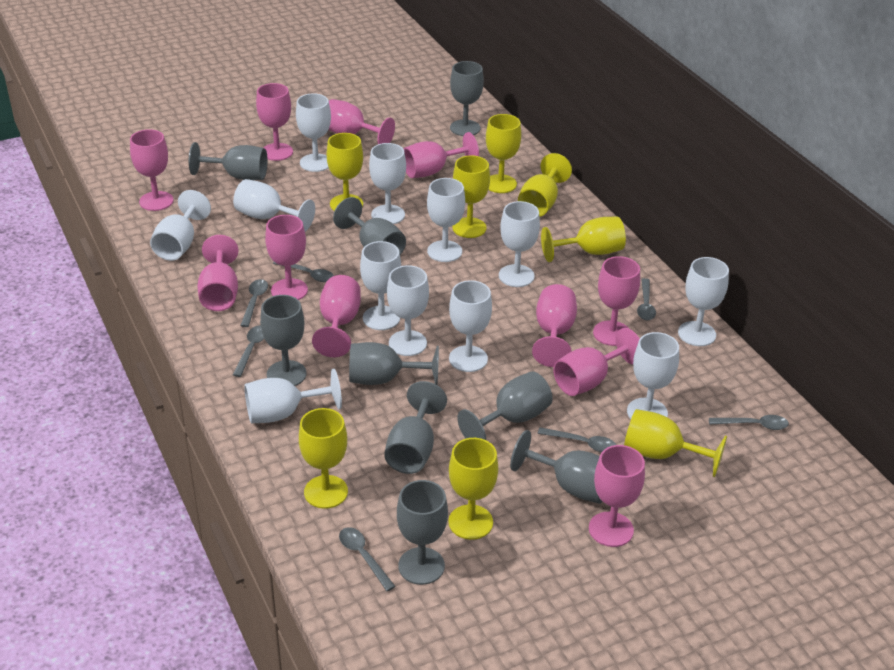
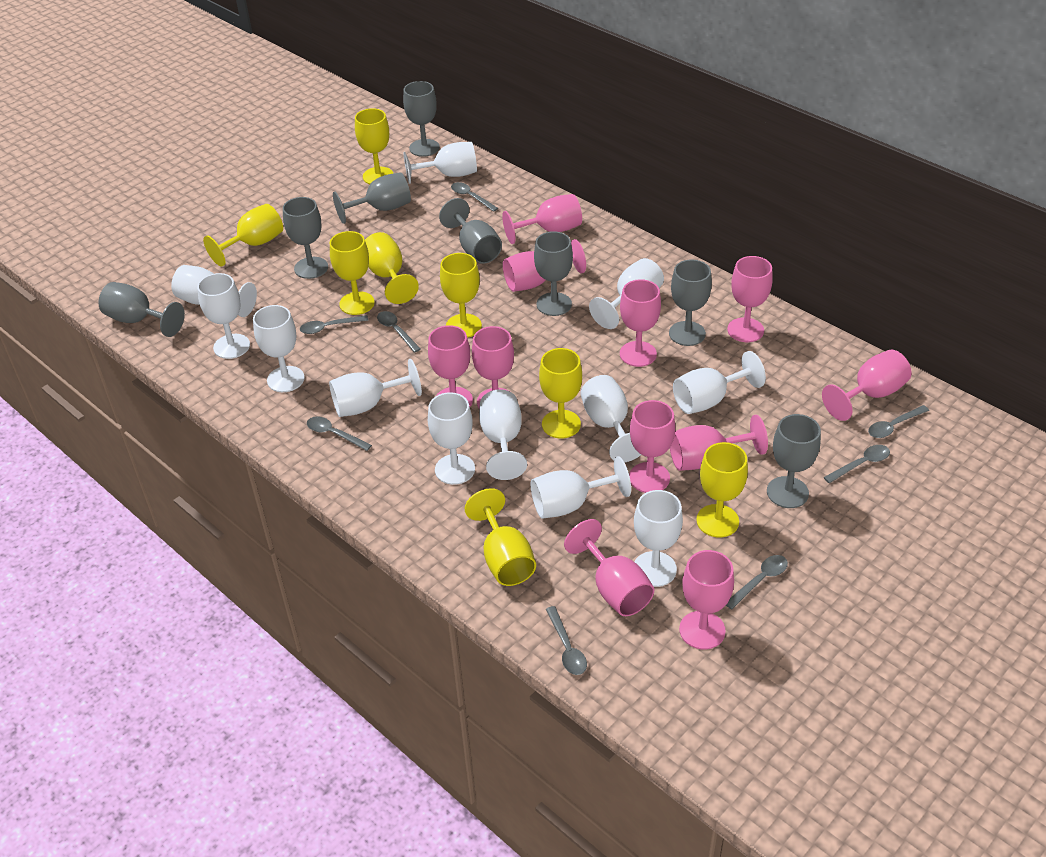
grey goblet: [189,142,268,180] [260,295,306,386] [333,197,406,255] [349,342,439,385] [385,381,447,474] [397,480,448,585] [450,61,484,136] [457,371,553,440] [510,430,603,504] = 9 -> [98,282,185,337] [283,197,328,279] [333,172,411,224] [403,81,440,157] [439,198,502,264] [534,231,573,316] [669,259,712,346] [767,414,821,508] = 8
grey spoon: [233,325,264,377] [240,279,268,327] [273,262,334,282] [339,527,396,591] [537,427,616,452] [637,278,656,320] [709,415,789,430] = 7 -> [300,315,368,334] [307,416,372,451] [377,311,421,353] [451,182,498,212] [546,606,587,675] [726,555,788,610] [823,445,890,483] [868,405,929,438] = 8

